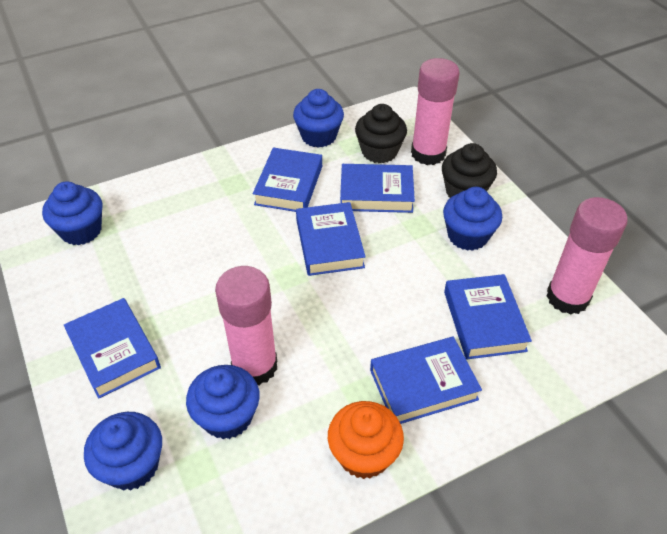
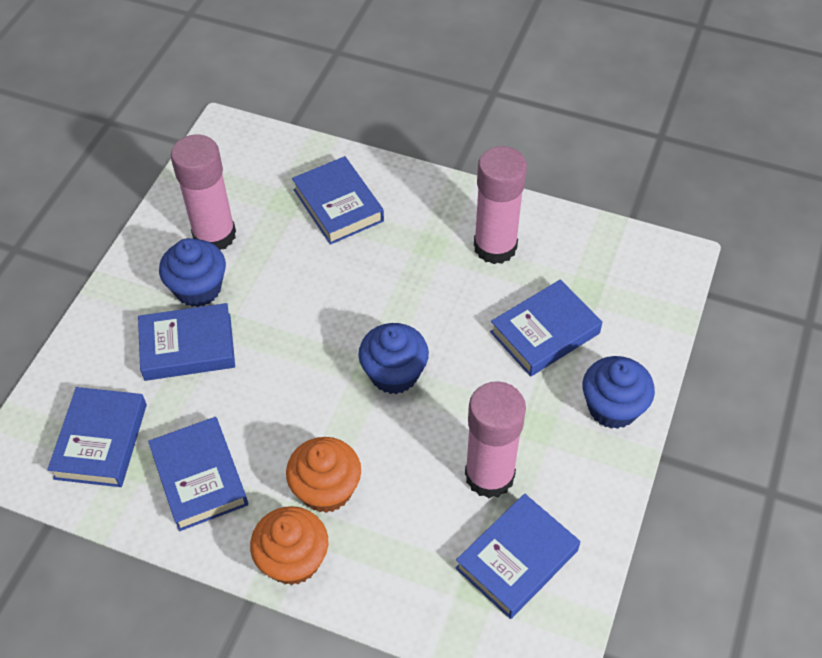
black cupcake: [355,104,407,163] [442,143,497,198] = 2 -> none = 0
blue cupcake: [42,181,103,245] [84,412,162,490] [186,365,260,439] [293,89,344,147] [443,187,502,251] = 5 -> [159,238,226,307] [358,323,429,394] [582,356,655,429] = 3
orange cupcake: [328,401,404,479] = 1 -> [250,506,328,585] [286,437,361,513] = 2

